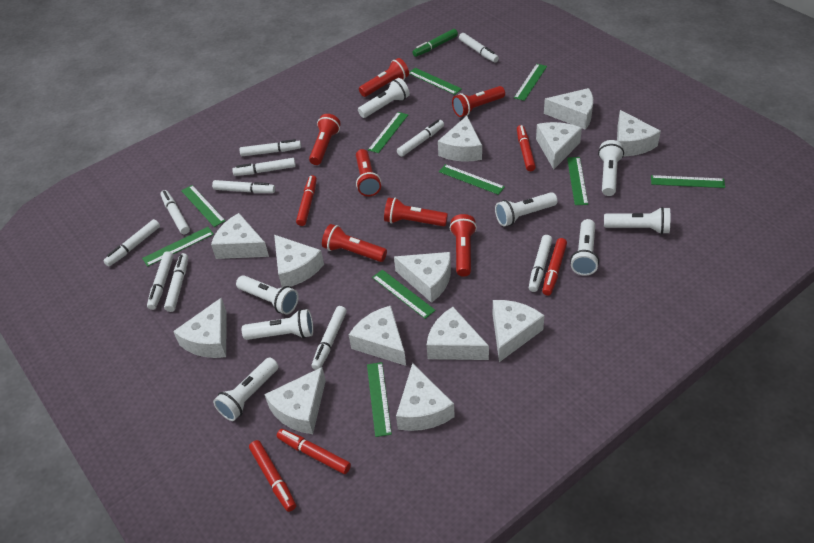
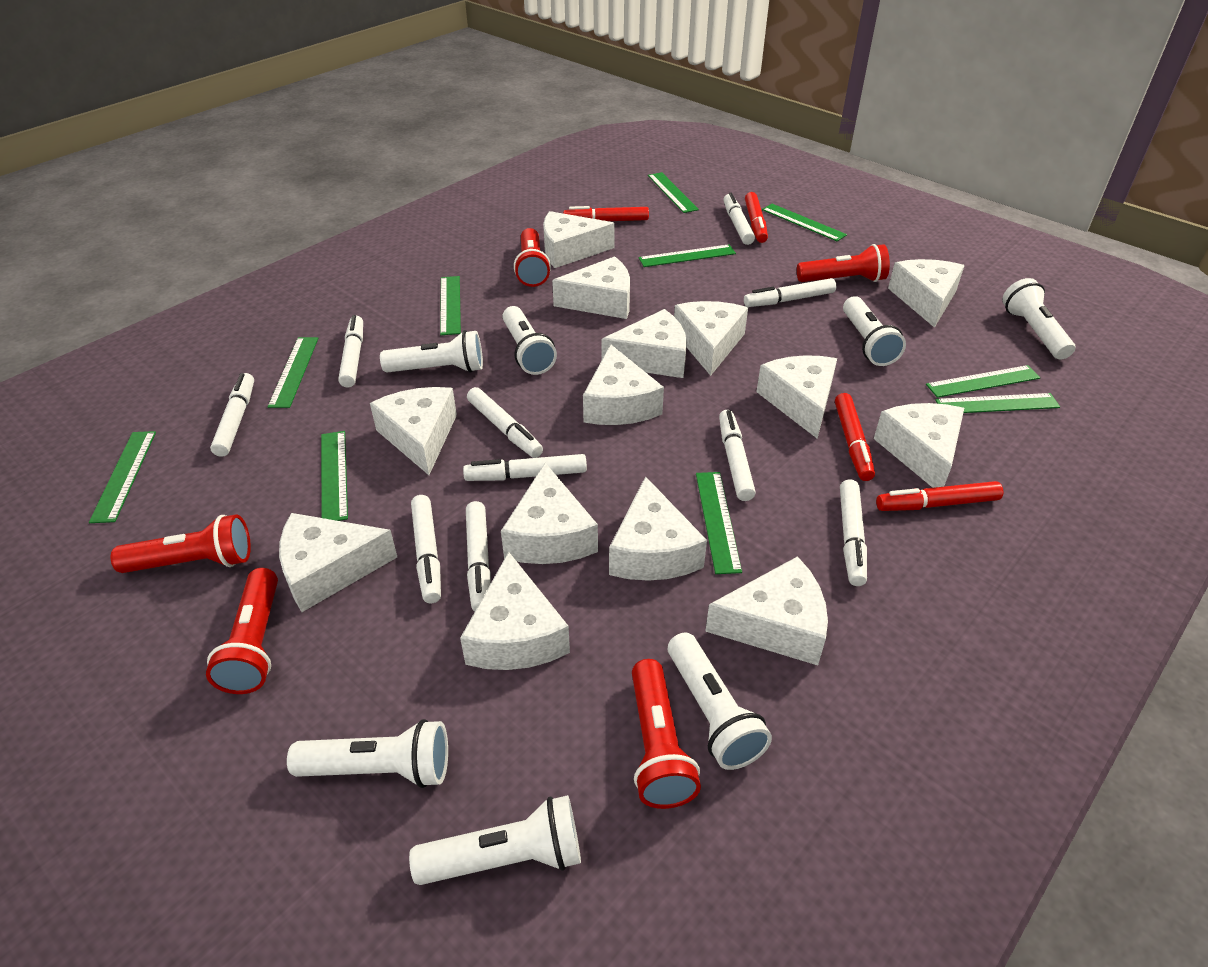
green marker: [412,29,458,57] = 1 -> none = 0
red flashlight: [309,114,341,165] [322,224,387,262] [356,149,381,196] [359,58,409,97] [384,197,448,226] [450,214,477,277] [452,86,505,117] = 7 -> [111,514,251,573] [206,568,278,694] [514,228,551,287] [632,659,701,809] [797,244,890,282] = 5
red marker: [249,440,296,512] [277,429,351,474] [296,175,317,226] [517,125,536,171] [542,238,567,296] = 5 -> [563,206,649,221] [745,192,768,243] [835,393,875,481] [876,481,1003,511] = 4
white cheese: [173,298,227,358] [211,213,269,259] [264,367,326,434] [274,235,324,287] [349,306,406,366] [394,252,451,303] [396,363,455,431] [427,307,489,360] [438,116,482,162] [493,300,545,362] [536,122,582,169] [544,88,593,130] [617,110,661,156] = 13 -> [279,513,397,612] [370,387,457,475] [460,552,570,670] [501,463,598,564] [543,211,615,268] [552,256,630,319] [583,344,664,425] [601,309,687,378] [609,476,707,581] [674,301,748,376] [705,556,828,665] [756,355,837,439] [874,403,964,488] [888,259,965,328] = 14
white flashlight: [213,357,279,421] [236,275,299,315] [242,309,313,340] [358,78,410,118] [495,192,558,226] [570,219,599,276] [598,140,624,196] [604,207,670,234] = 8 -> [287,719,448,788] [380,330,483,373] [409,795,581,885] [502,306,557,375] [668,632,772,770] [843,296,906,366] [1002,278,1075,360] = 7
white marker: [103,219,160,267] [147,251,174,310] [160,190,190,234] [164,253,188,312] [212,180,275,193] [232,158,296,176] [239,139,301,156] [311,306,347,370] [397,120,444,157] [459,33,499,62] [529,235,552,292] = 11 -> [210,373,254,457] [338,315,363,387] [411,495,441,603] [463,454,587,481] [466,501,491,612] [467,387,543,458] [719,410,756,501] [723,193,755,245] [744,278,836,307] [840,479,867,586] = 10

